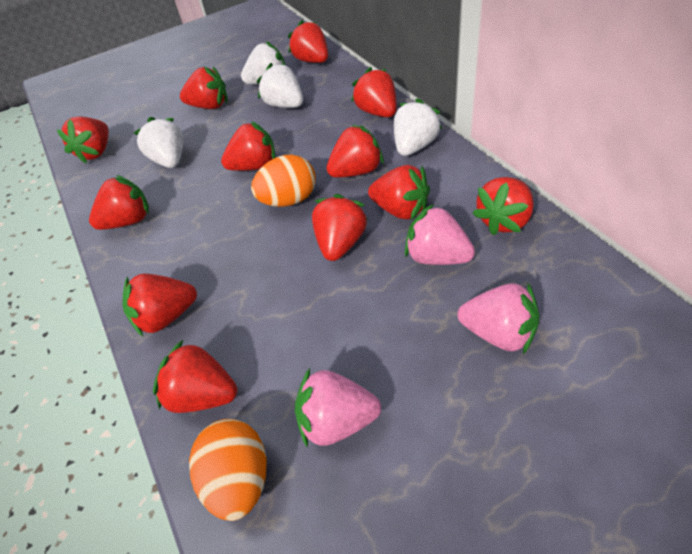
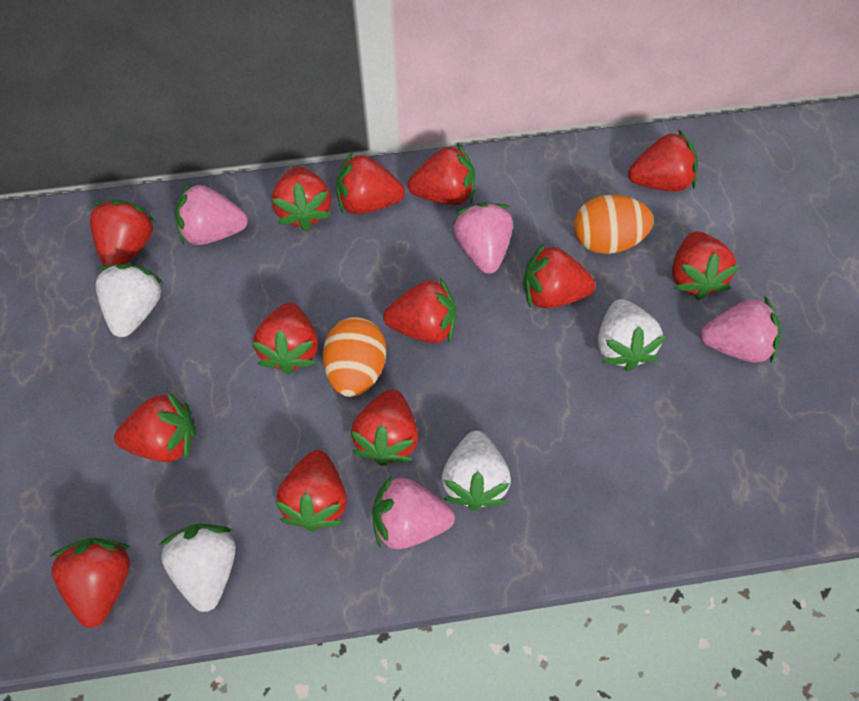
pink strawberry: [295,368,381,448] [405,204,475,265] [458,283,540,354] = 3 -> [175,182,248,245] [372,475,455,549] [453,202,513,274] [700,296,781,363] = 4
red strawberry: [57,116,109,163] [89,175,149,230] [122,274,197,336] [153,339,237,413] [180,67,228,109] [221,121,275,171] [288,20,328,63] [312,194,368,261] [326,125,384,178] [351,67,397,117] [368,165,430,220] [472,177,534,235] = 12 -> [49,538,131,628] [90,200,156,266] [114,392,196,462] [252,302,318,375] [272,167,332,232] [275,450,347,531] [336,153,405,214] [351,389,419,466] [383,277,457,343] [408,143,475,205] [523,243,596,308] [628,129,698,192] [672,231,740,300] = 13

